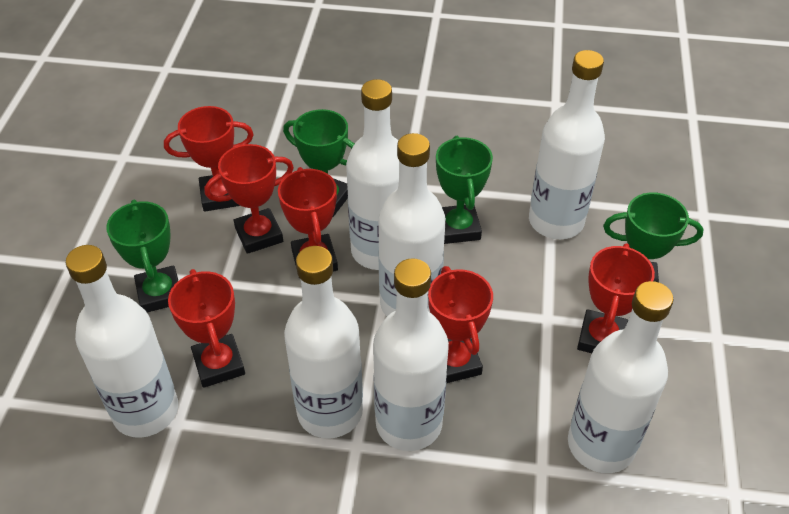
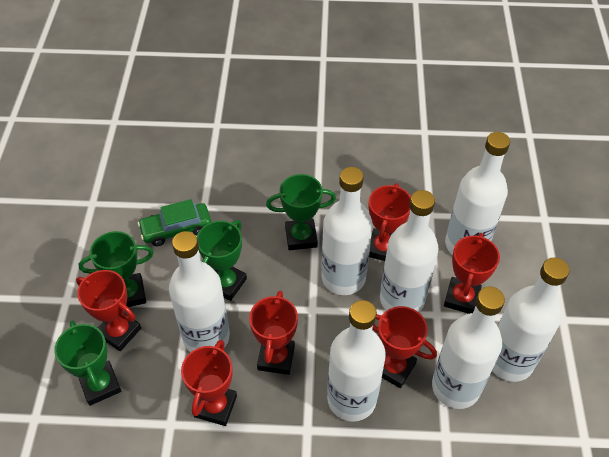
green car: none = 0 -> [138,199,211,246] = 1

